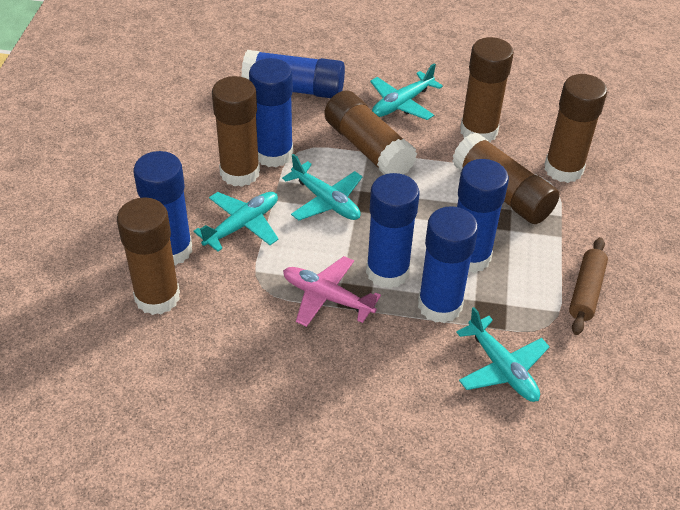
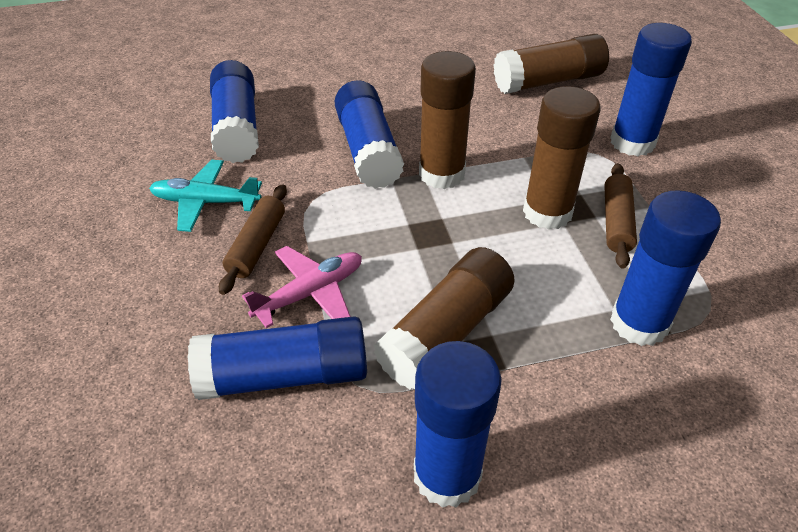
brown glue stick: [117,197,180,315] [212,76,260,187] [324,90,417,175] [452,132,560,224] [460,37,514,142] [544,74,607,183] = 6 -> [374,247,515,390] [419,51,476,189] [494,34,609,94] [523,86,601,230] = 4
brown rolling pin: [569,237,608,335] = 1 -> [219,184,287,295] [604,163,637,269] = 2
turquoise plane: [193,192,279,252] [282,154,363,221] [370,63,443,120] [456,307,550,402] = 4 -> [149,160,262,232] = 1

